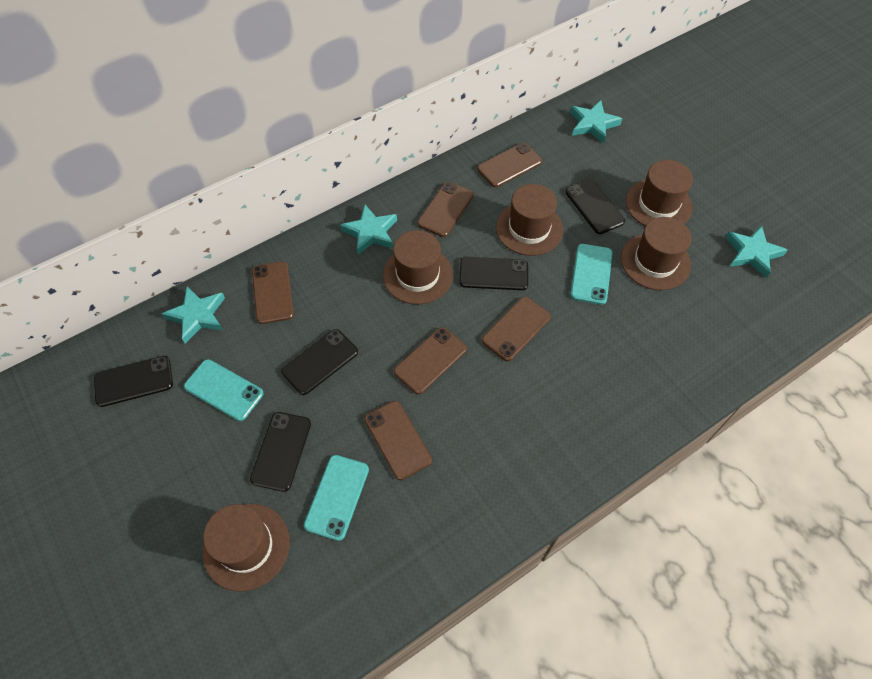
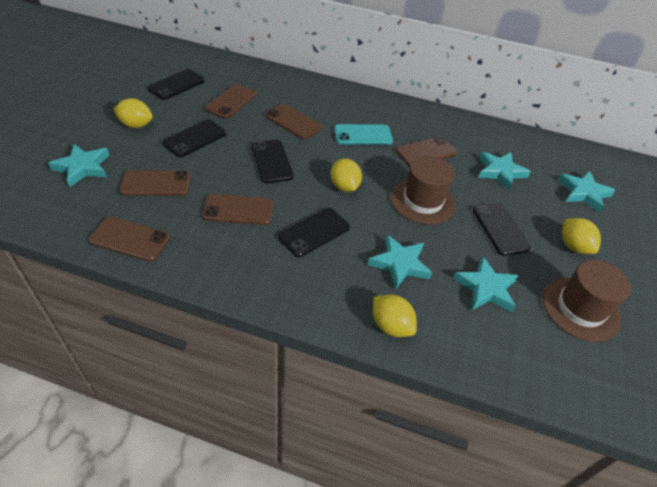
brown hat: [202,504,290,592] [383,230,453,304] [496,184,563,256] [621,217,692,290] [626,160,693,226] = 5 -> [391,156,456,225] [542,260,631,342] = 2
turquoise phone: [184,359,264,421] [304,455,369,541] [570,244,612,305] = 3 -> [334,124,393,145] = 1
turquoise star: [162,286,225,343] [340,204,397,255] [570,100,622,143] [725,226,788,278] = 4 -> [48,144,109,187] [368,235,432,290] [453,257,519,312] [478,152,531,190] [558,171,615,213] = 5
yellow lemon: none = 0 -> [114,98,153,128] [331,159,362,192] [373,294,417,337] [562,218,601,254] = 4

